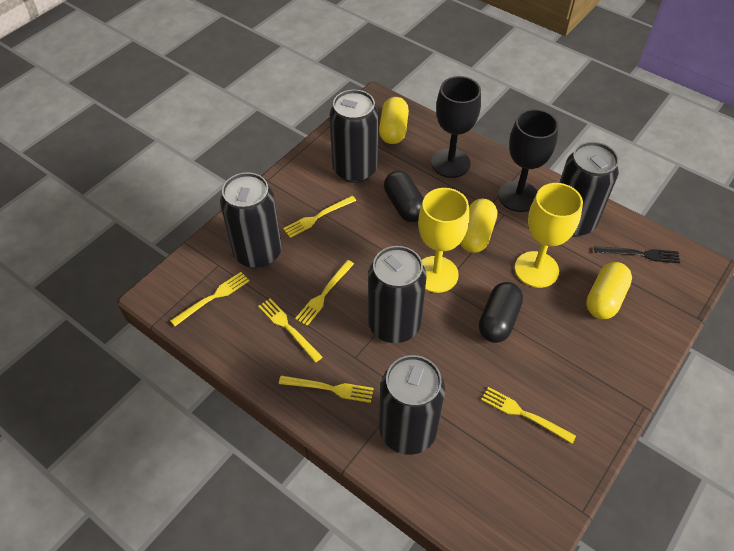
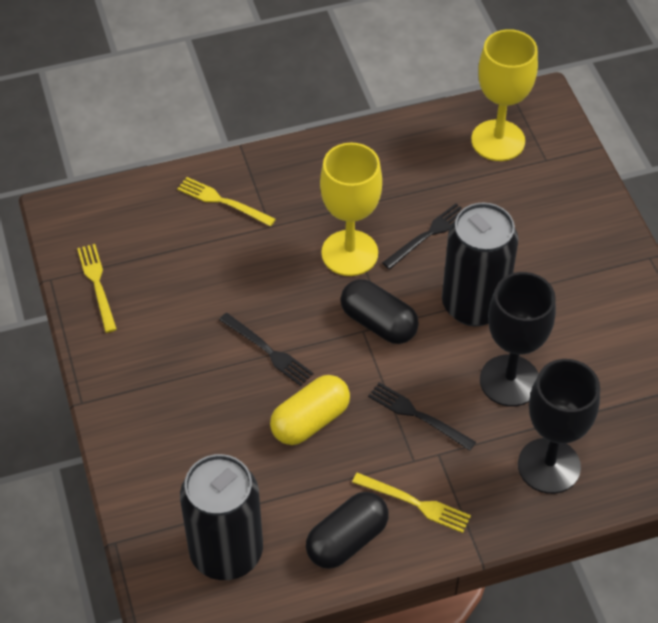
black can: [220,172,282,269] [330,90,379,183] [368,246,427,343] [379,355,445,455] [560,142,619,237] = 5 -> [180,454,263,580] [442,203,518,326] = 2
black fork: [594,246,680,263] = 1 -> [219,313,314,386] [368,382,476,451] [382,203,462,269] = 3
yellow capsule: [379,97,409,144] [460,199,497,253] [586,262,632,319] = 3 -> [270,375,350,445] = 1
yellow fork: [170,272,249,326] [258,298,322,363] [279,376,374,403] [283,196,356,238] [295,260,354,326] [481,387,576,444] = 6 -> [77,244,117,333] [177,177,276,227] [352,473,471,533] = 3

